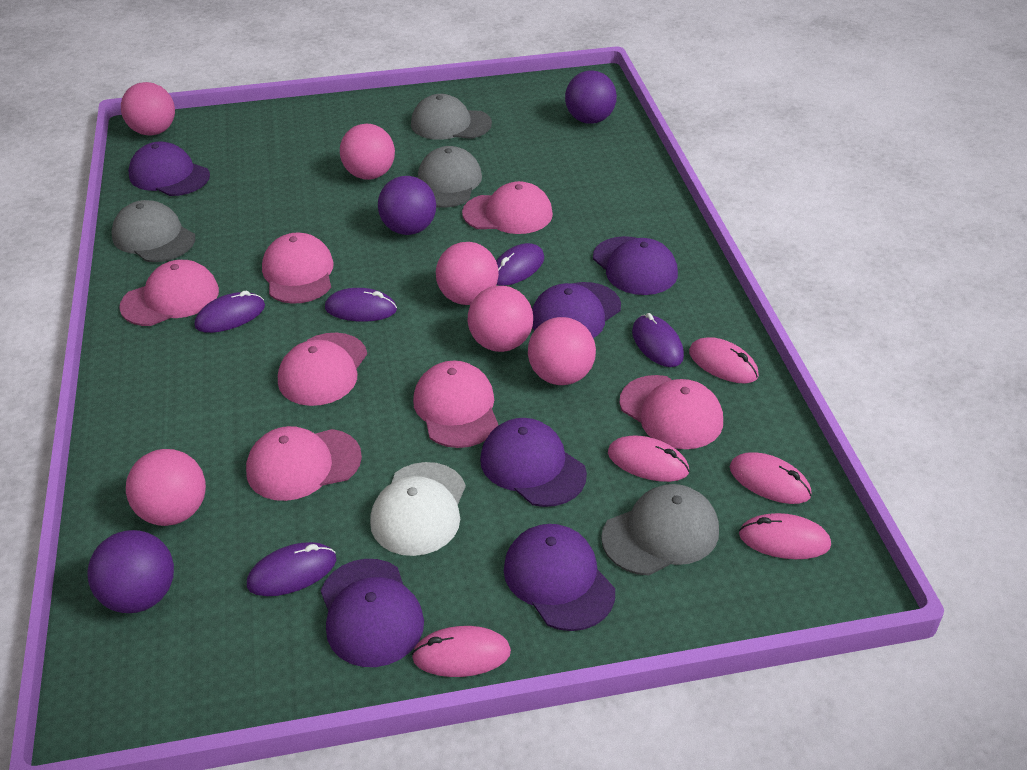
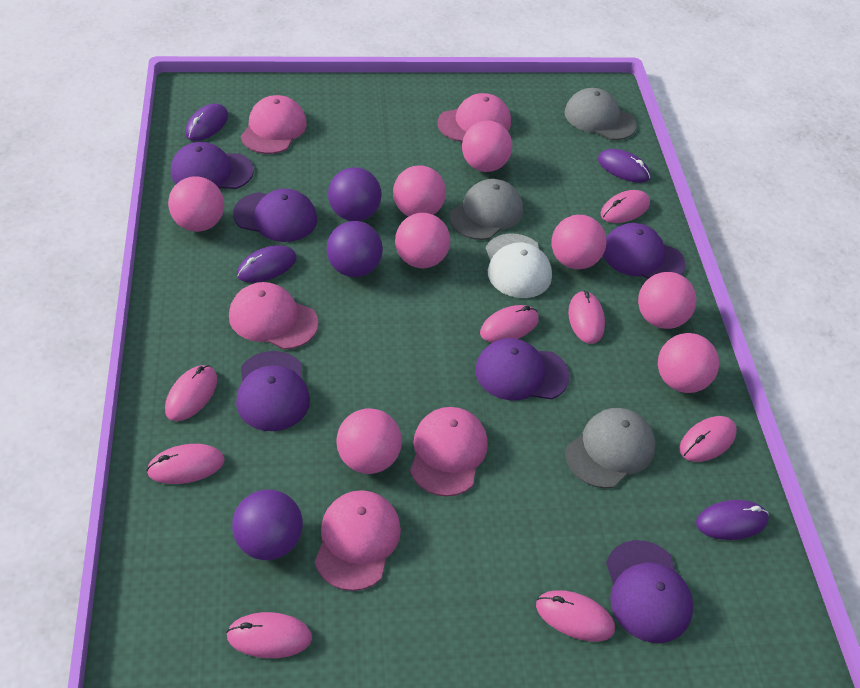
grey cap: [111,200,195,262] [411,94,492,140] [418,146,482,208] [601,484,719,575] = 4 -> [449,179,523,240] [565,88,637,140] [565,408,655,488] = 3
pink ball: [121,82,175,136] [126,449,206,526] [340,124,395,180] [436,242,499,305] [467,286,533,352] [528,317,596,385] = 6 -> [168,176,224,232] [336,408,402,474] [393,165,446,217] [395,213,450,268] [462,121,512,172] [551,215,607,269] [638,272,697,329] [658,333,719,393] = 8
pink cap: [119,260,219,326] [246,426,362,501] [262,233,334,304] [278,333,367,406] [413,361,498,448] [462,181,553,234] [619,375,723,449] = 7 -> [229,282,318,350] [241,95,307,154] [315,490,401,591] [410,407,488,496] [438,93,511,142] = 5
pink mouse: [412,626,511,677] [608,436,689,482] [689,337,759,383] [730,453,812,504] [739,513,831,559] = 5 -> [146,444,225,484] [165,365,217,421] [226,612,312,658] [480,305,539,342] [536,590,615,642] [568,291,605,344] [601,190,650,223] [680,416,737,462] = 8
purple mouse: [195,291,265,333] [247,542,336,596] [325,288,397,322] [496,243,544,286] [632,313,684,367] = 5 -> [185,104,228,141] [237,245,297,283] [598,149,650,183] [696,500,769,540] = 4

